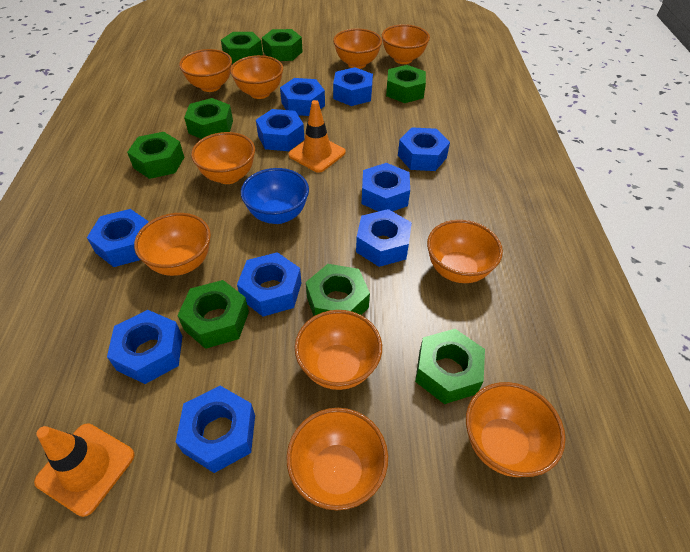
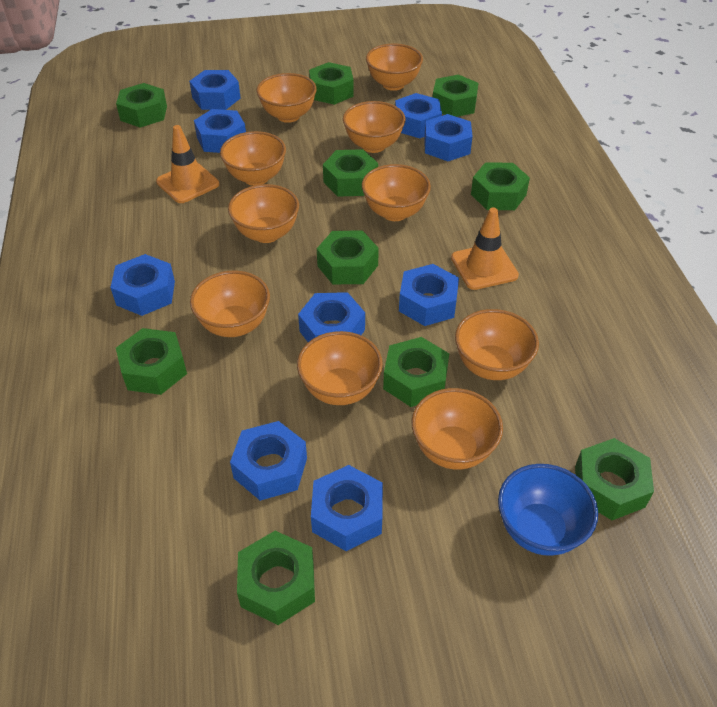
blue nut: [87,209,149,267] [107,310,183,384] [176,386,255,473] [237,252,301,316] [256,109,304,151] [280,78,325,116] [333,67,373,106] [356,209,412,267] [361,163,410,212] [398,127,450,171] = 10 -> [110,254,175,316] [189,70,240,110] [194,109,246,153] [230,421,307,501] [298,292,365,342] [311,465,383,551] [395,93,442,138] [399,264,459,326] [424,114,473,161] = 9
green nut: [127,132,184,179] [177,280,249,349] [184,98,233,139] [221,32,263,64] [262,29,303,61] [306,264,370,316] [386,65,426,103] [415,329,485,404] = 8 -> [116,83,167,128] [116,328,187,395] [237,531,315,625] [309,62,354,105] [317,231,379,284] [323,149,378,197] [383,337,449,407] [433,75,478,117] [471,162,530,210] [575,438,654,520] = 10

